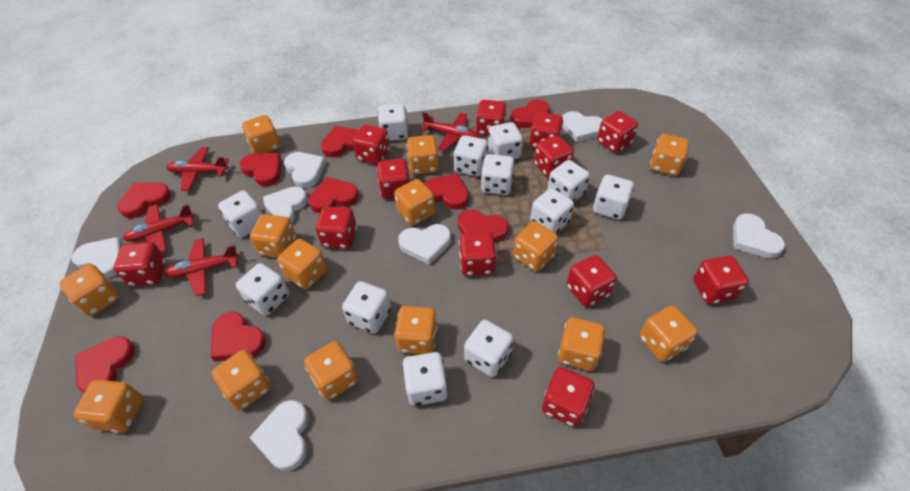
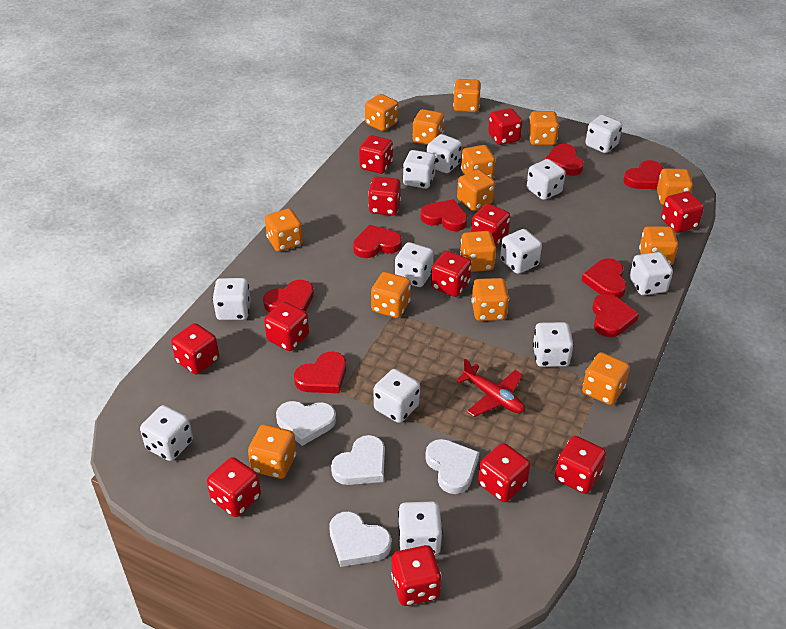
red heart: [75,336,135,393] [117,183,171,218] [211,312,266,362] [239,153,281,186] [309,177,359,213] [321,126,359,157] [424,173,469,210] [458,209,509,243] [510,99,550,128] = 9 -> [263,280,314,312] [294,352,346,393] [353,225,402,258] [421,199,467,231] [544,144,584,176] [581,258,627,298] [592,294,639,337] [623,160,664,189] = 8
red plane: [123,204,195,252] [164,238,240,296] [166,147,229,191] [421,112,479,151] = 4 -> [456,359,525,417] = 1
white heart: [71,237,123,278] [249,400,309,471] [263,187,308,223] [284,152,326,188] [398,224,451,265] [562,111,603,142] [733,213,785,259] = 7 -> [276,401,336,446] [330,511,391,567] [331,435,385,485] [425,439,480,494] = 4

